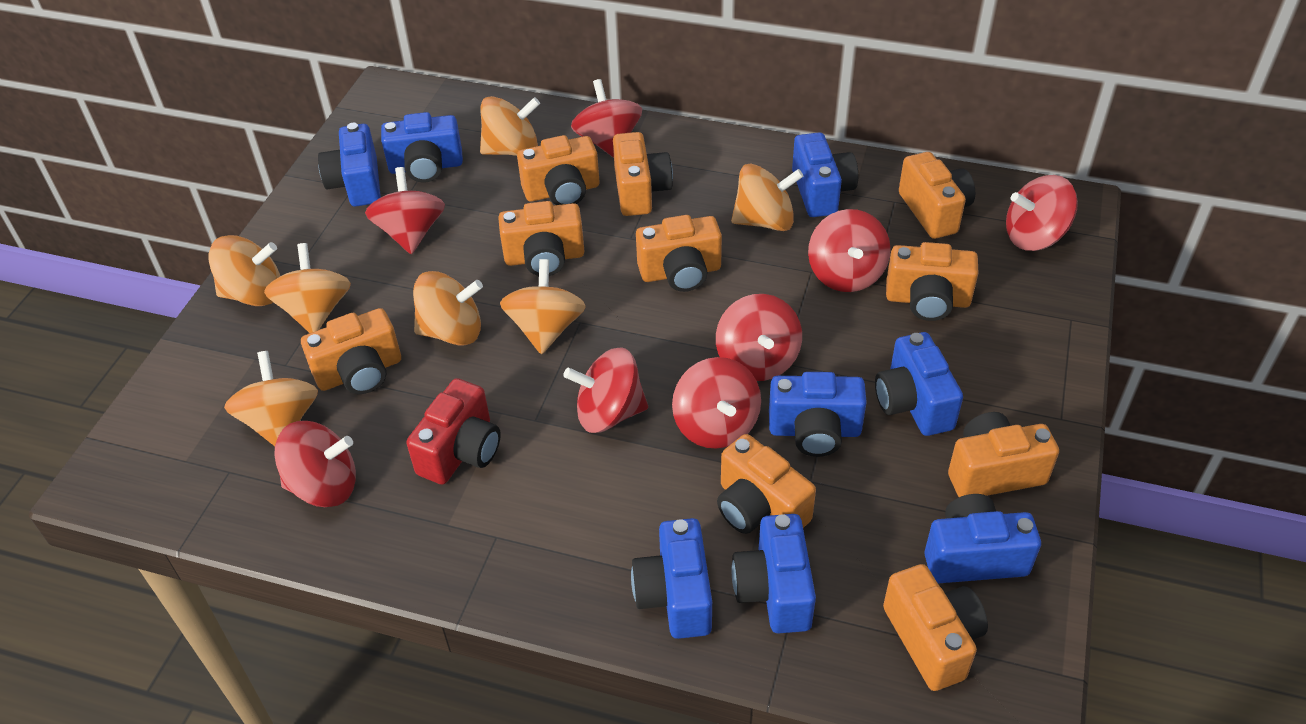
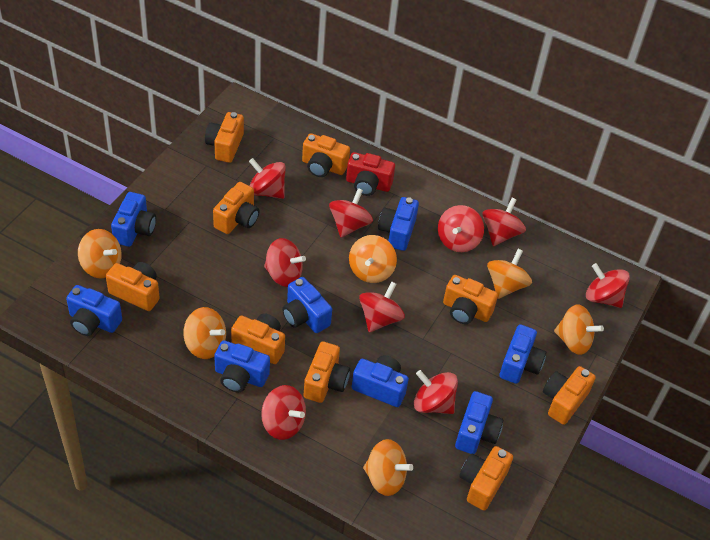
orange camera: [301,308,401,394] [498,201,584,276] [517,135,599,205] [613,132,673,216] [636,215,722,292] [717,434,816,534] [883,564,988,691] [886,242,978,321] [899,152,975,239] [948,412,1059,497] = 10 -> [106,262,160,311] [205,112,244,163] [213,182,259,234] [231,313,285,364] [302,133,350,177] [304,341,350,403] [443,275,498,324] [459,446,513,510] [543,366,596,425] = 9
orange spinning top: [209,235,280,306] [224,351,318,446] [264,243,351,333] [413,271,483,345] [480,96,540,156] [500,259,586,354] [731,164,803,231] = 7 -> [78,229,122,279] [183,307,226,359] [349,235,397,283] [363,439,413,496] [487,249,532,299] [554,304,604,355] = 6
red spinning top: [275,421,356,507] [365,167,445,254] [563,347,648,433] [571,79,642,158] [672,357,761,449] [716,294,802,381] [808,209,891,292] [1006,175,1078,251] = 8 -> [249,158,286,199] [261,385,306,440] [264,238,306,287] [329,188,373,238] [359,281,405,333] [414,370,458,414] [438,205,484,252] [482,198,526,246] [586,263,630,308] = 9

